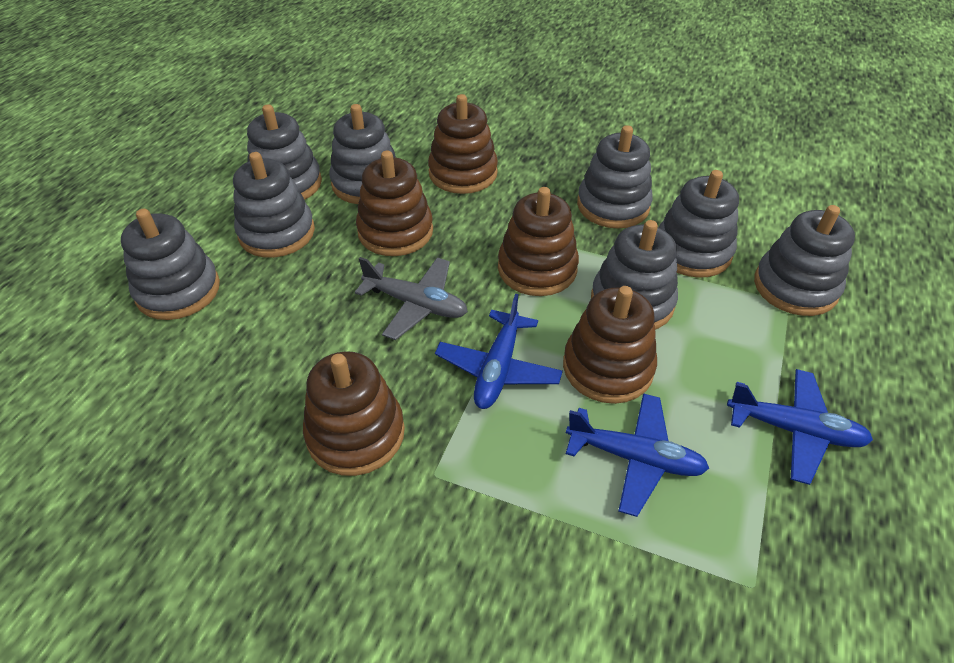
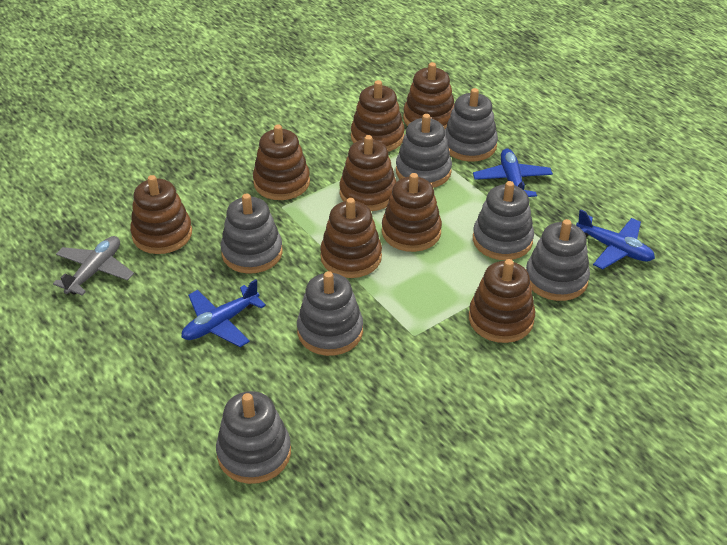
brown stacking toy: [303,351,405,476] [356,151,433,256] [428,94,498,194] [498,187,579,296] [563,286,657,404] = 5 -> [130,175,192,254] [253,125,310,200] [320,198,382,278] [339,135,396,211] [351,80,405,152] [382,173,442,252] [403,62,454,129] [469,259,535,343] = 8
grey stacking toy: [121,209,220,320] [233,152,315,258] [247,104,322,200] [329,104,396,204] [577,125,653,228] [591,220,678,330] [658,170,739,278] [754,205,855,316] = 8 -> [216,391,291,484] [221,193,283,274] [297,271,363,356] [396,114,452,188] [445,88,498,162] [473,181,534,260] [526,219,590,301] = 7

